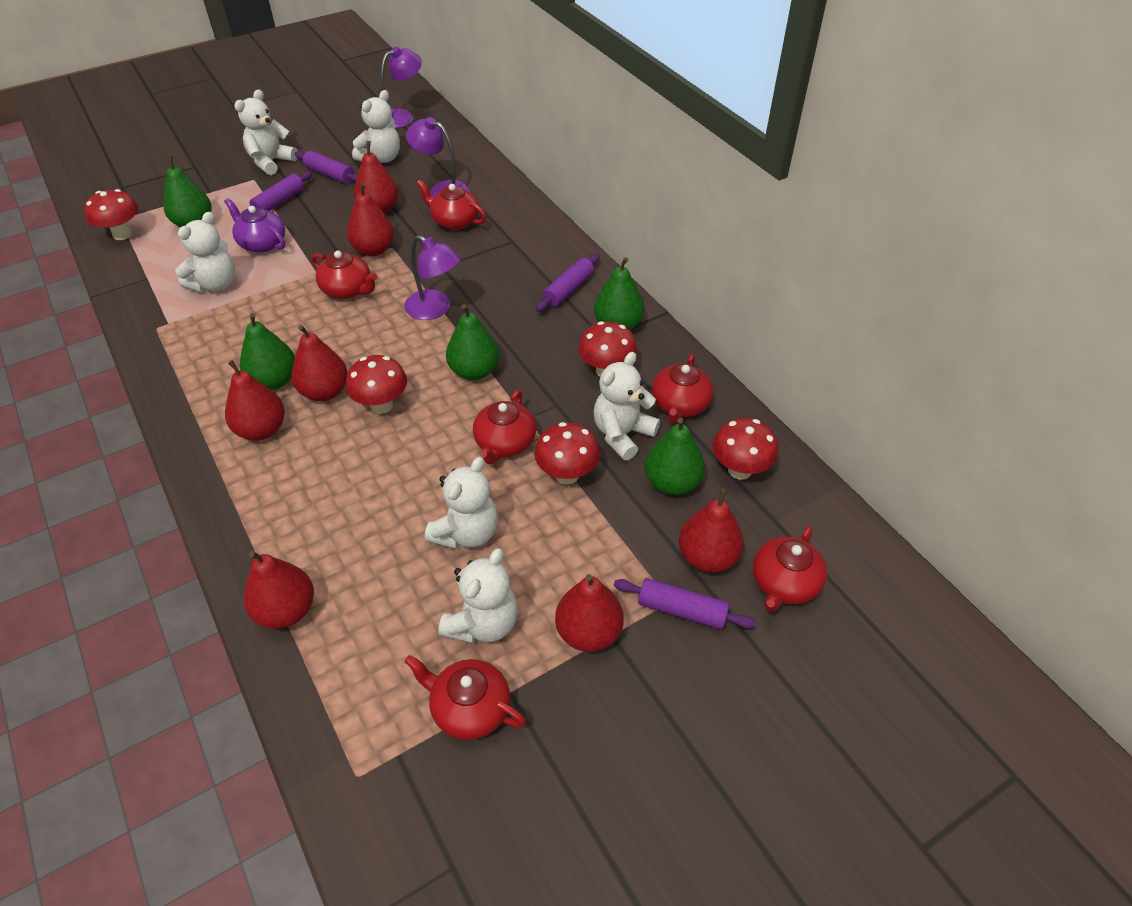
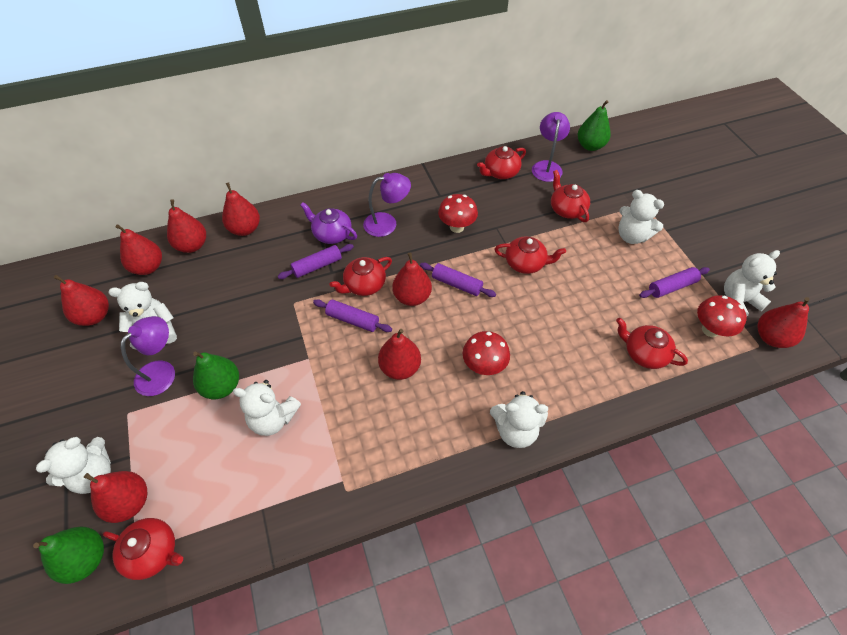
green pear: [163,155,212,227] [240,313,295,390] [446,304,499,380] [594,257,644,330] [645,418,705,495] = 5 -> [33,527,104,584] [193,352,239,399] [578,100,611,151] = 3
red mushroom: [84,189,138,240] [346,355,407,414] [534,422,600,485] [578,321,637,377] [713,418,778,480] = 5 -> [438,194,478,233] [463,331,510,375] [697,295,747,337] = 3
red pear: [225,360,285,441] [244,551,314,629] [291,325,348,401] [347,183,394,256] [354,141,399,214] [555,574,624,652] [679,488,744,573] = 7 -> [54,275,109,326] [84,471,147,523] [115,224,162,275] [167,199,206,253] [222,182,260,236] [378,329,421,380] [392,253,432,306] [758,297,810,348] = 8

